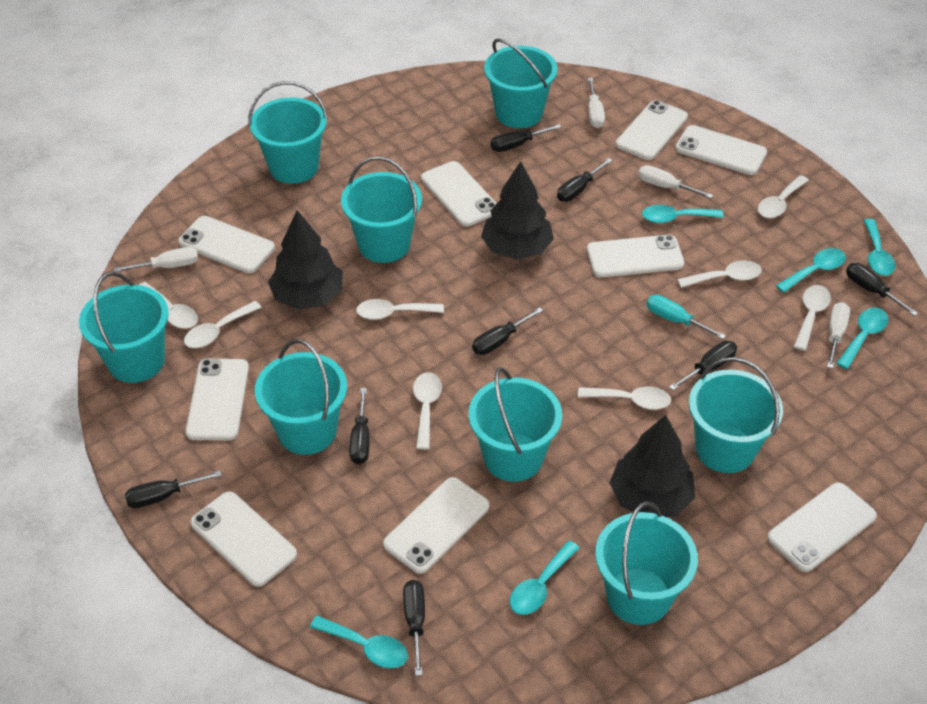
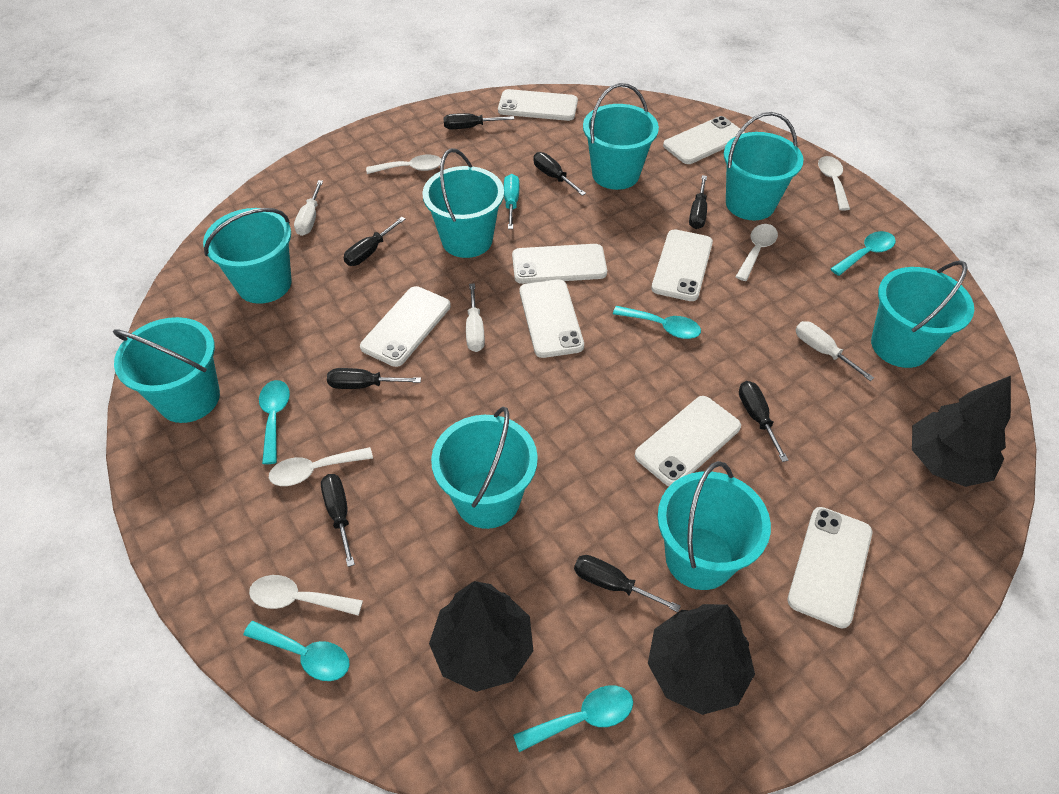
turquoise spoon: [310,616,408,668] [510,541,579,615] [642,205,724,223] [776,248,846,293] [836,308,888,369] [863,219,895,276] = 6 -> [243,621,350,681] [259,380,290,464] [513,686,633,752] [613,306,701,339] [831,231,896,276] = 5
white phone: [178,216,275,273] [186,359,249,441] [190,492,297,587] [383,477,489,574] [421,161,497,227] [587,235,684,278] [616,100,688,160] [675,125,767,175] [767,482,877,572] = 9 -> [360,286,451,367] [498,89,578,121] [512,244,607,284] [520,279,584,358] [635,396,741,487] [651,229,713,301] [663,116,745,164] [788,507,872,628] = 8
white screwdriver: [114,247,198,272] [588,78,605,128] [638,165,713,198] [827,302,850,369] = 4 -> [294,180,323,236] [466,283,485,352] [796,321,874,381] = 3
white spoon: [139,282,198,329] [184,301,262,348] [356,299,444,320] [413,372,442,450] [578,386,671,410] [677,260,762,288] [758,175,809,218] [794,285,831,351] = 8 -> [249,575,363,616] [269,447,373,486] [366,155,442,174] [736,224,778,281] [818,156,850,211] = 5

